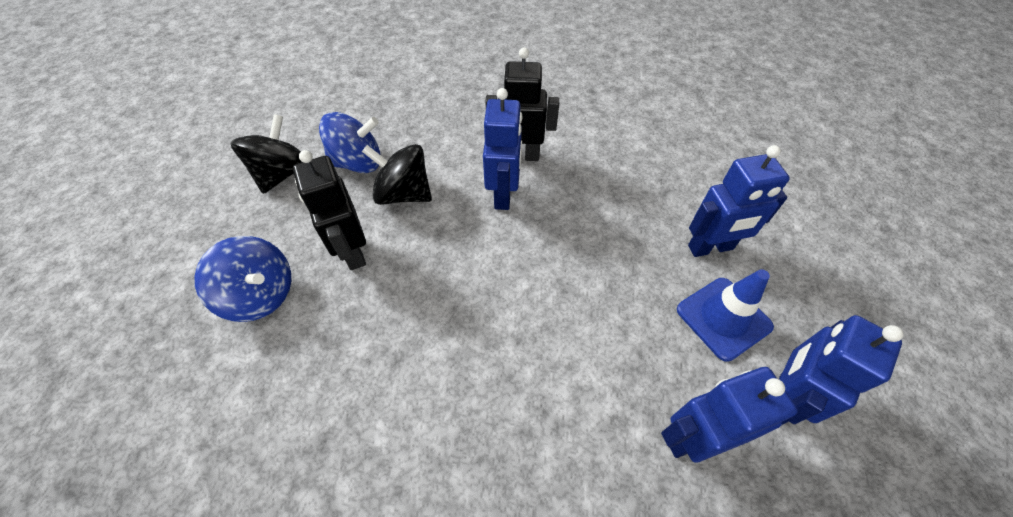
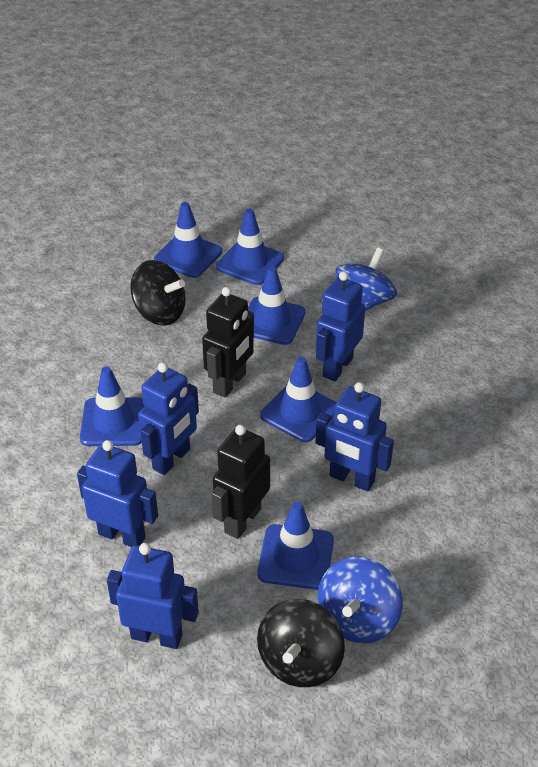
blue robot: [483,88,522,210] [661,367,798,463] [688,145,790,257] [779,315,904,425] = 4 -> [77,440,158,547] [107,543,199,649] [138,362,199,475] [316,271,365,382] [316,382,394,492] = 5
blue traffic cone: [677,269,774,362] = 1 -> [80,366,144,446] [154,202,222,278] [216,209,284,285] [248,266,306,345] [257,502,334,590] [260,357,337,442] = 6

